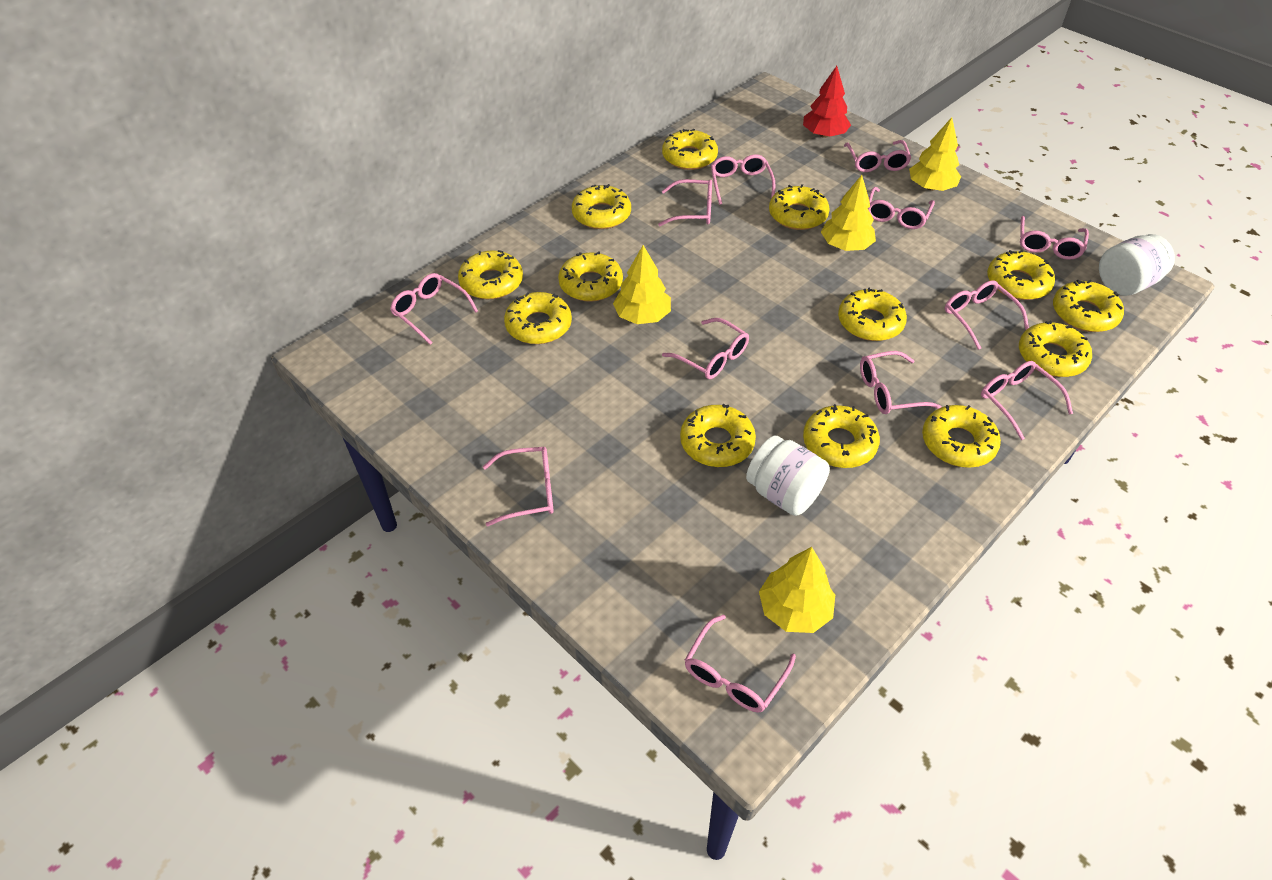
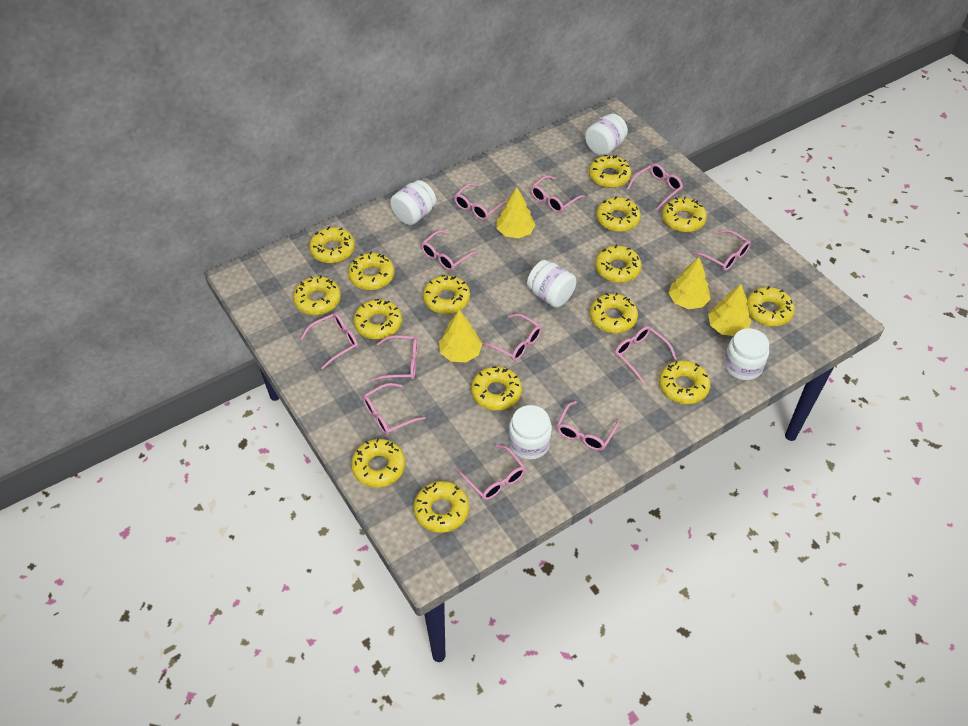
red tree: [803,66,851,138] = 1 -> none = 0
white jar: [746,436,830,516] [1099,234,1175,296] = 2 -> [390,180,436,225] [509,405,552,460] [527,260,576,308] [585,114,628,156] [724,328,769,380] = 5
yellow donut: [458,250,523,299] [504,292,572,344] [558,251,623,302] [572,184,631,229] [662,129,718,170] [680,404,756,467] [769,184,830,230] [803,404,880,468] [838,287,907,341] [922,405,1001,468] [987,250,1055,300] [1019,321,1092,377] [1053,280,1124,332] = 13 -> [293,276,341,315] [309,226,355,263] [348,252,395,290] [351,438,406,488] [354,299,402,339] [414,481,469,533] [423,275,470,314] [471,366,522,410] [589,155,631,188] [590,293,638,333] [595,245,642,283] [596,196,641,232] [659,360,710,404] [662,196,707,232] [746,286,795,326] = 15

